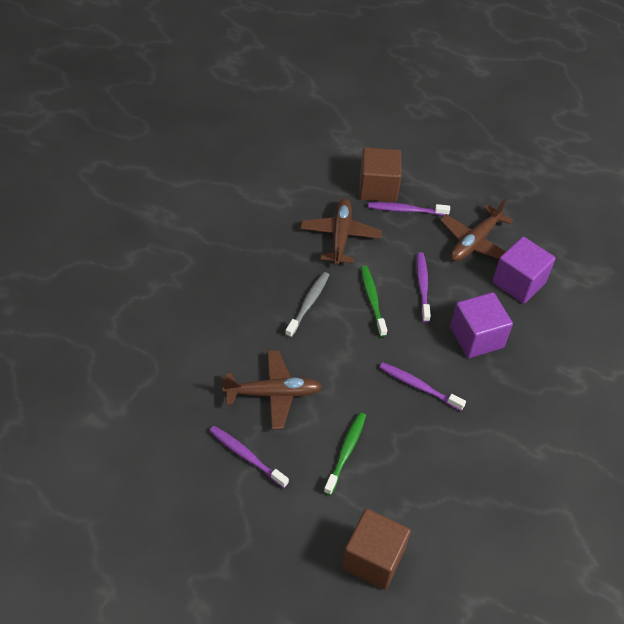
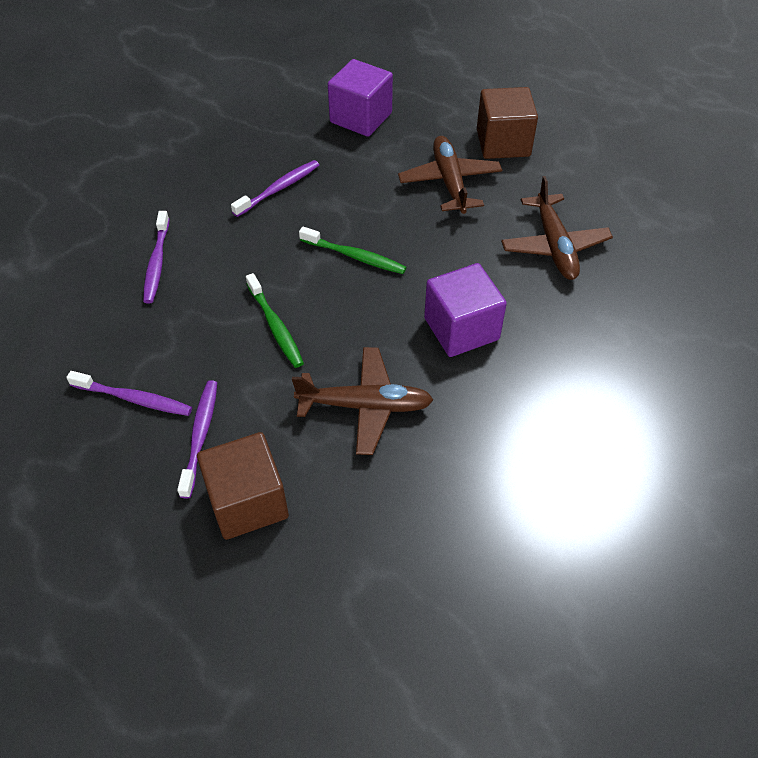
grey toothbrush: [285,272,329,338] = 1 -> none = 0

